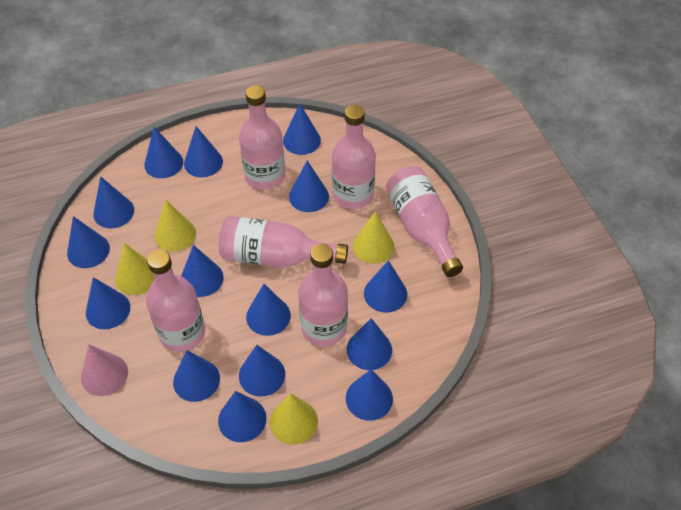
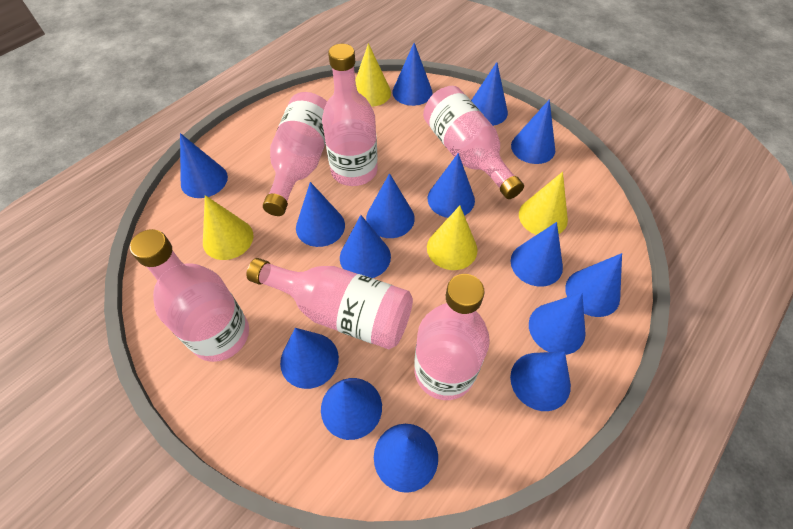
pink cone: [81,344,128,396] = 1 -> none = 0

